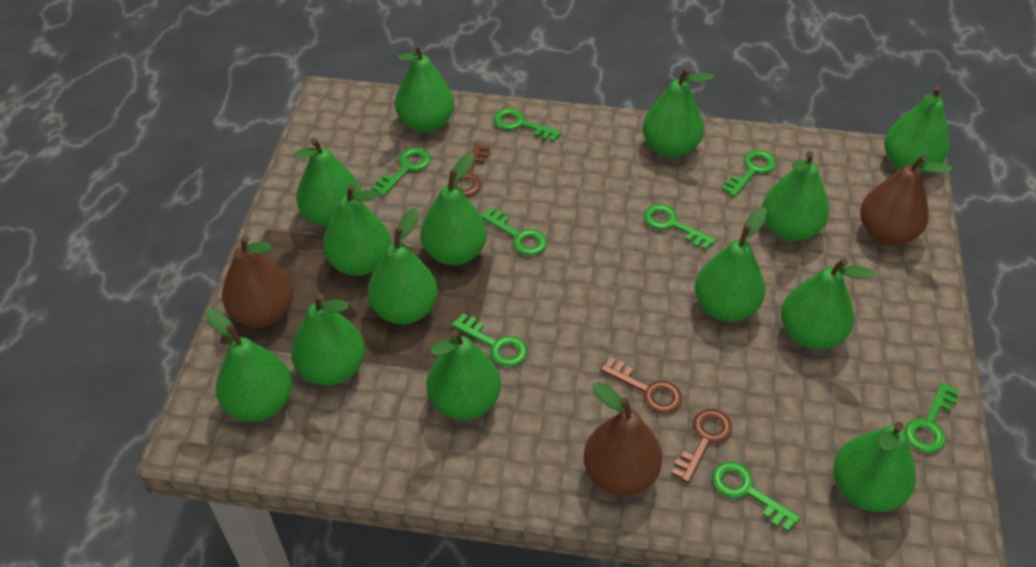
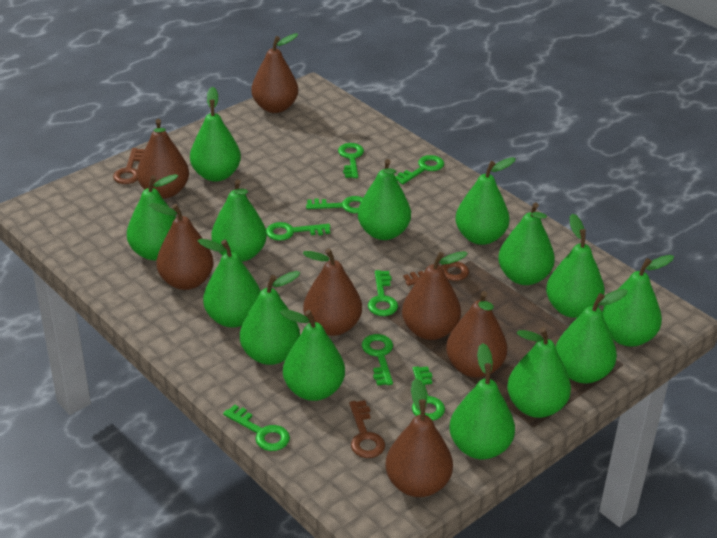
brown pear: [222,235,293,327] [584,382,662,496] [860,155,953,245] = 3 -> [137,119,189,199] [149,203,214,290] [251,33,298,113] [302,248,362,336] [386,378,453,497] [402,251,468,340] [446,291,507,378] = 7

